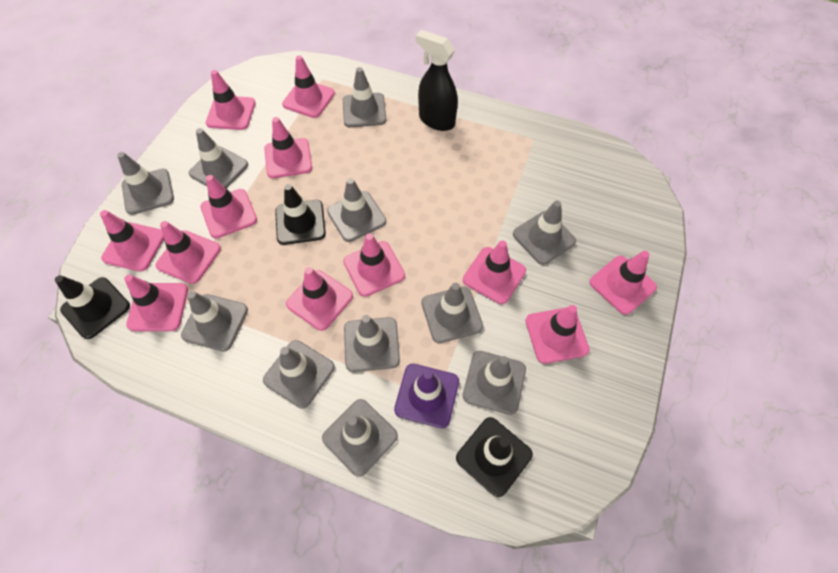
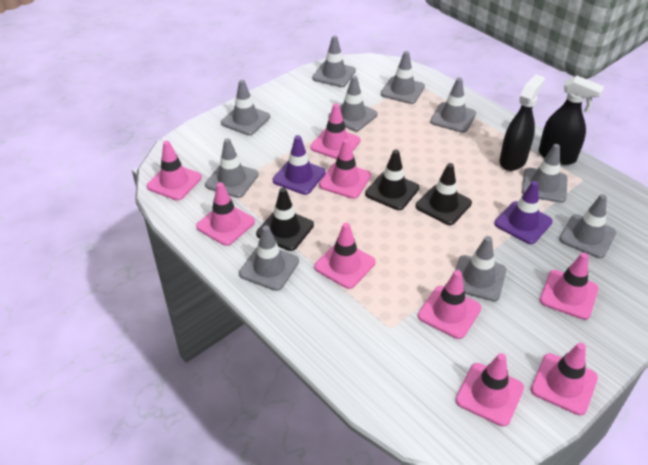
black spray bottle: [416,30,458,131] = 1 -> [499,74,545,171] [539,76,605,165] = 2
grey traffic cone: [117,152,174,215] [181,291,248,352] [189,128,248,189] [263,340,335,408] [322,399,398,477] [327,178,386,242] [343,67,386,127] [344,315,400,372] [421,283,483,343] [463,351,526,415] [513,201,576,265] = 11 -> [205,138,259,198] [221,80,270,135] [239,225,299,291] [312,35,356,87] [328,76,378,131] [381,51,425,104] [430,78,476,133] [455,236,506,301] [522,144,567,203] [559,194,616,258] = 10
pink traffic cone: [100,210,164,271] [124,274,188,331] [156,221,221,284] [200,175,257,238] [206,70,256,130] [264,117,312,178] [282,55,335,118] [286,267,353,331] [344,233,405,297] [463,241,526,304] [525,305,590,364] [589,251,657,315] = 12 -> [147,141,202,200] [196,182,255,246] [310,103,361,159] [314,223,375,289] [319,139,371,199] [418,270,482,339] [455,353,524,427] [531,343,598,415] [540,252,598,320] = 9
purple traffic cone: [394,364,459,428] = 1 -> [273,135,326,195] [494,181,553,244] = 2

